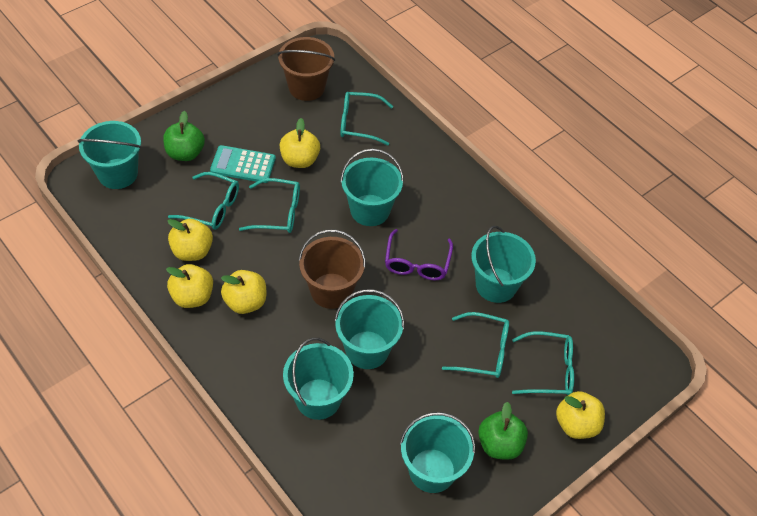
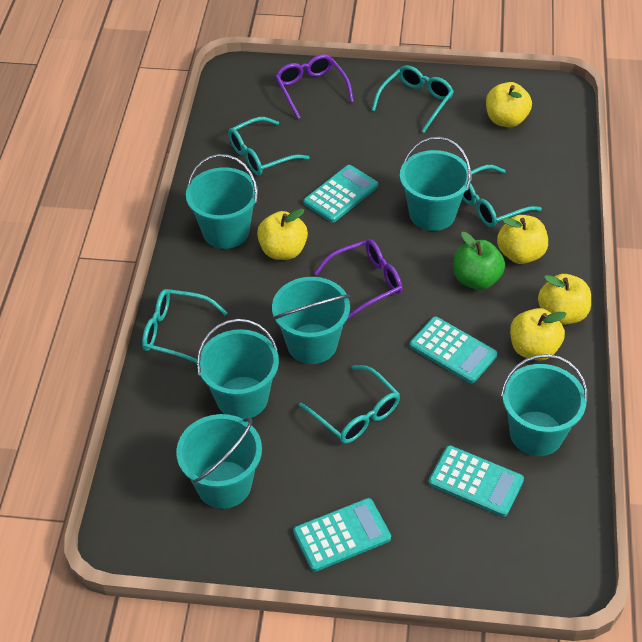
brown bucket: [277,37,335,101] [299,230,366,309] = 2 -> none = 0
green apple: [163,111,205,161] [478,402,528,460] = 2 -> [454,232,505,290] = 1
purple glasses: [385,229,453,280] = 1 -> [275,54,354,119] [314,239,402,320] = 2
turquoise calculator: [210,145,276,183] = 1 -> [293,498,391,572] [304,165,378,223] [410,317,497,383] [429,445,524,517] = 4

